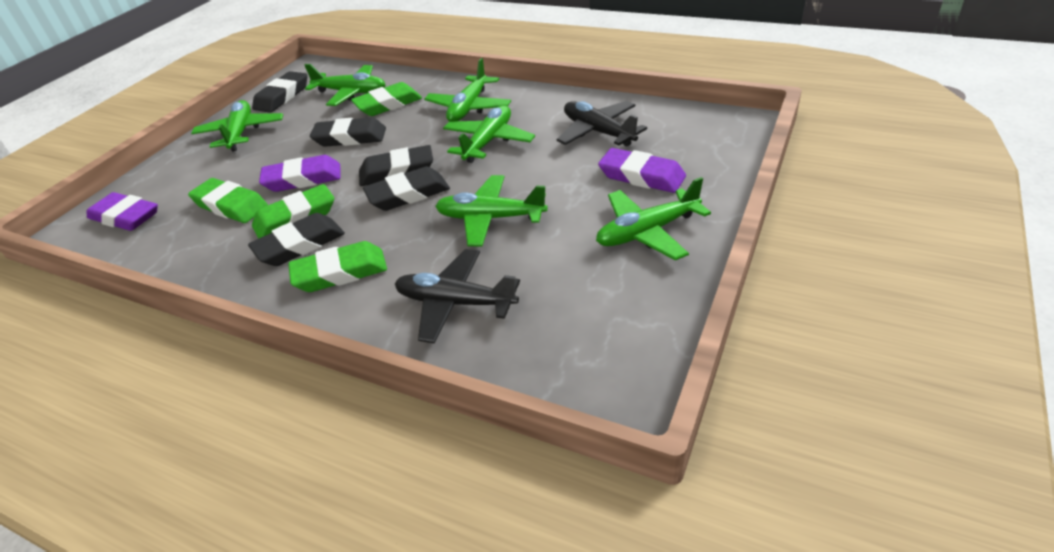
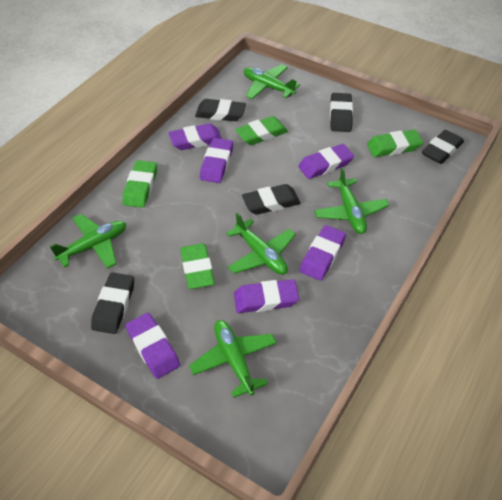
black plane: [395,249,520,343] [556,101,647,146] = 2 -> none = 0
green plane: [191,100,283,152] [305,64,385,106] [424,58,511,122] [435,175,548,247] [443,105,535,163] [596,177,711,260] = 6 -> [50,214,126,269] [189,320,277,398] [226,213,296,275] [244,64,300,99] [314,167,389,234] = 5
purple eraser: [87,192,158,231] [259,155,340,192] [598,148,686,193] = 3 -> [126,313,180,379] [169,123,222,150] [200,138,233,183] [234,279,299,313] [298,144,354,179] [299,225,346,281] = 6

